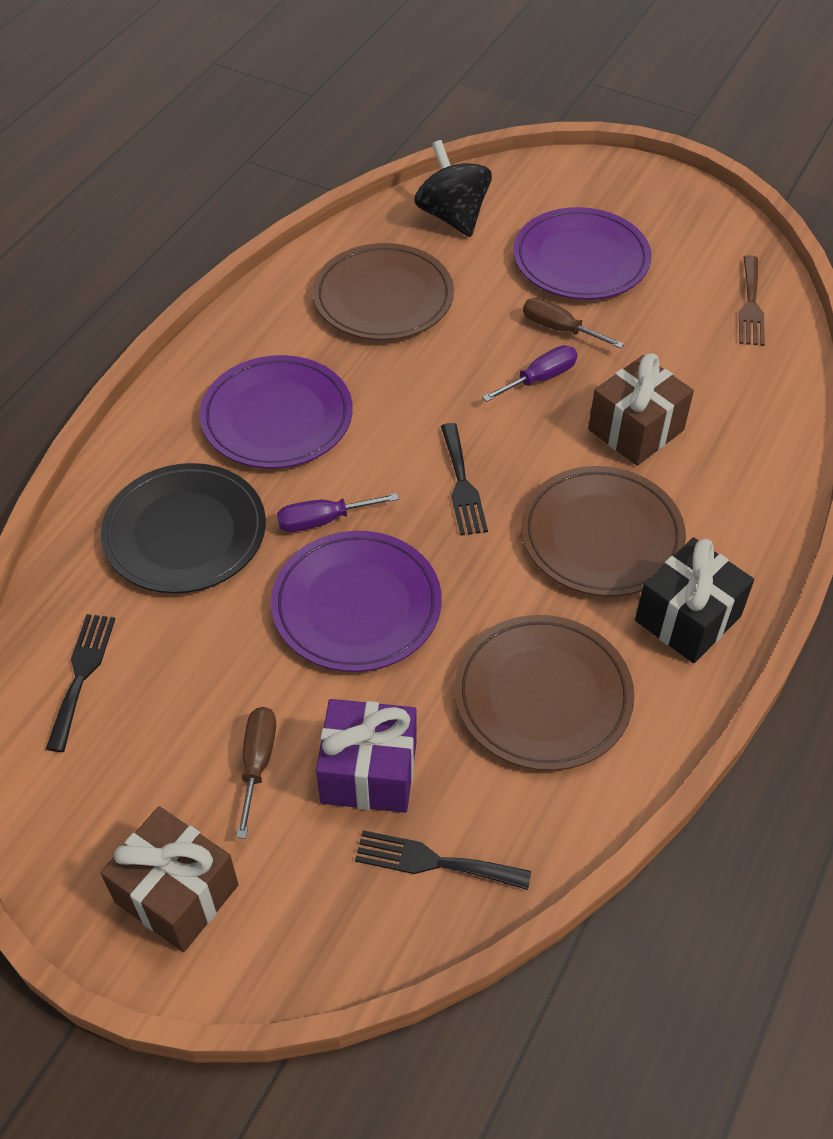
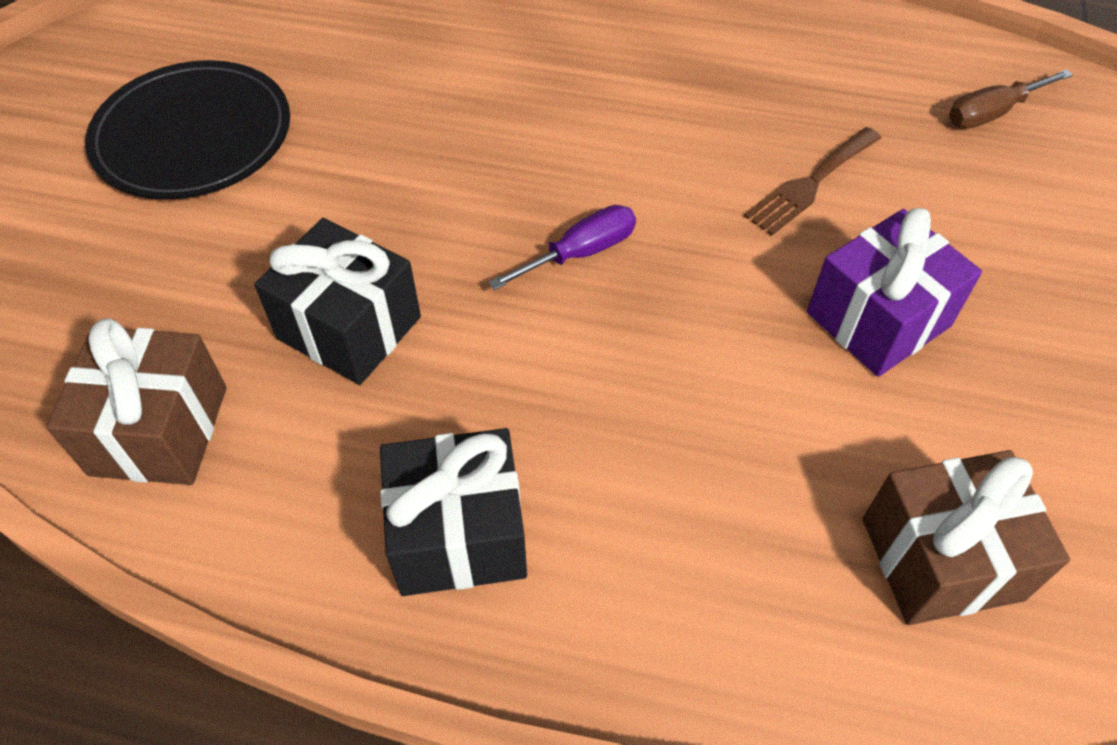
black fork: [46,614,115,752] [355,830,531,890] [441,423,488,536] = 3 -> none = 0
black gift: [635,538,754,663] = 1 -> [254,218,421,385] [380,428,527,596] = 2
black spinning top: [414,140,492,237] = 1 -> none = 0
brown plate: [313,243,454,340] [454,615,634,771] [521,466,686,597] = 3 -> none = 0
brown screwdriver: [236,707,276,839] [523,298,624,349] = 2 -> [949,69,1073,128] = 1
purple plate: [200,355,353,469] [271,531,442,672] [513,207,651,300] = 3 -> none = 0
purple screwdriver: [277,493,399,532] [482,345,578,402] = 2 -> [489,205,636,290] = 1

